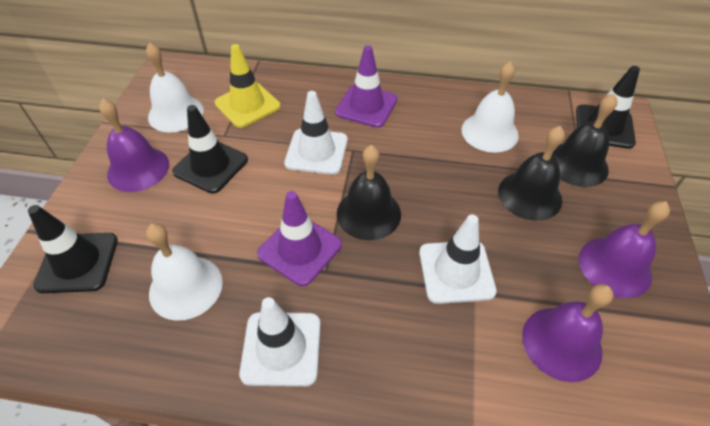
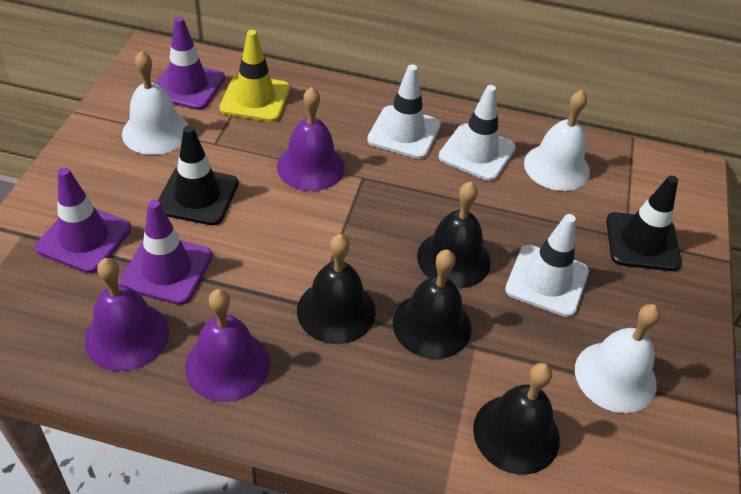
black bell: [337,145,401,240] [498,126,565,221] [552,94,617,187] = 3 -> [297,234,376,344] [393,250,471,359] [417,182,491,288] [473,363,560,475] = 4
black traffic cone: [28,205,118,293] [172,105,248,194] [576,66,640,149] = 3 -> [158,126,239,225] [606,175,682,271] = 2
purple traffic cone: [257,191,342,286] [335,45,398,128] = 2 -> [35,167,131,273] [119,200,212,305] [155,17,225,110] = 3

